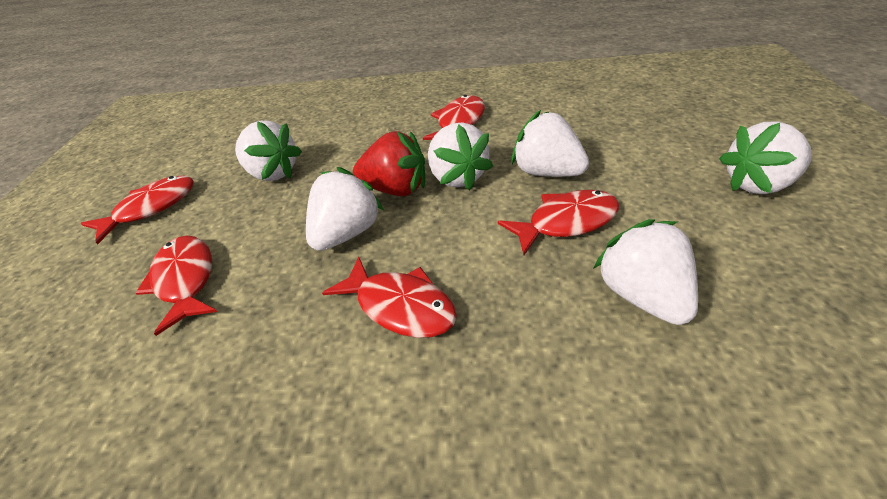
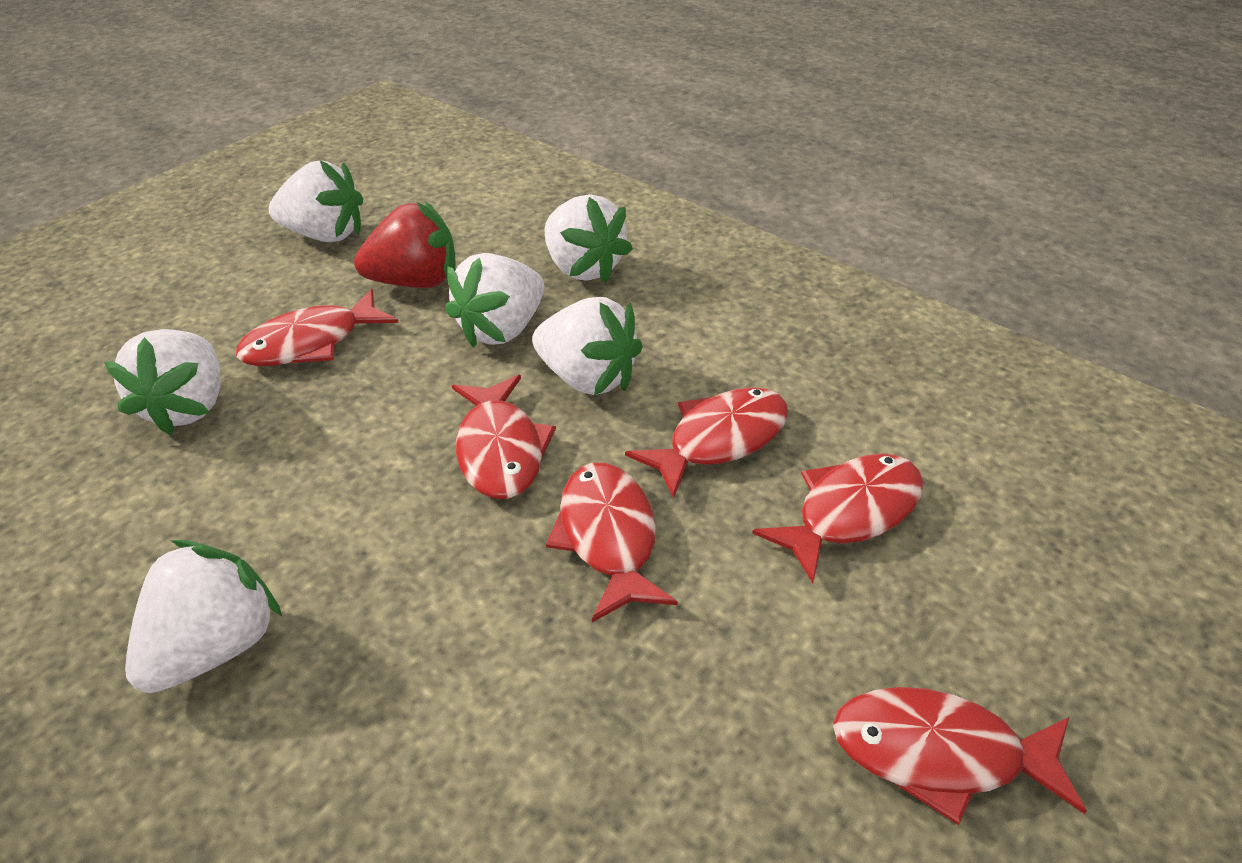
red fish: [81,176,194,244] [136,235,217,336] [322,256,457,338] [423,95,485,140] [498,190,619,255] = 5 -> [236,289,399,366] [452,375,556,499] [546,463,678,622] [625,387,788,499] [752,453,923,583] [833,687,1087,825] = 6

